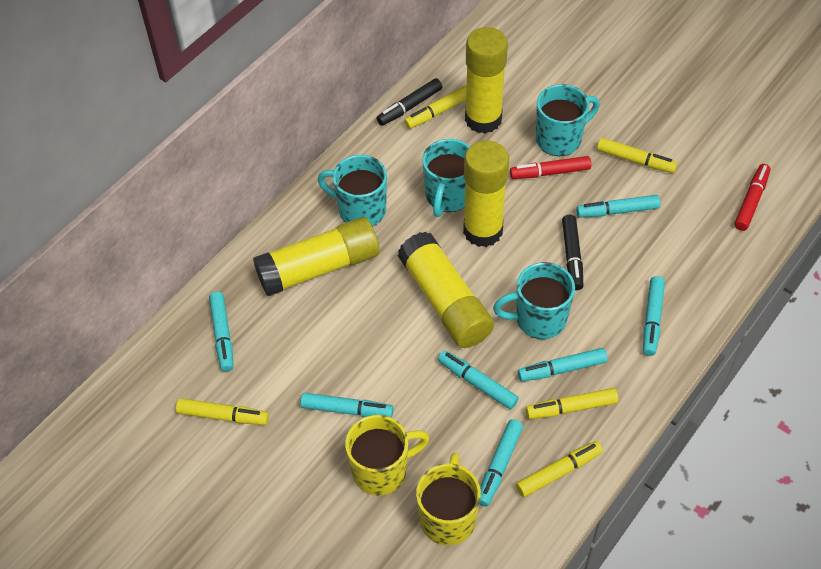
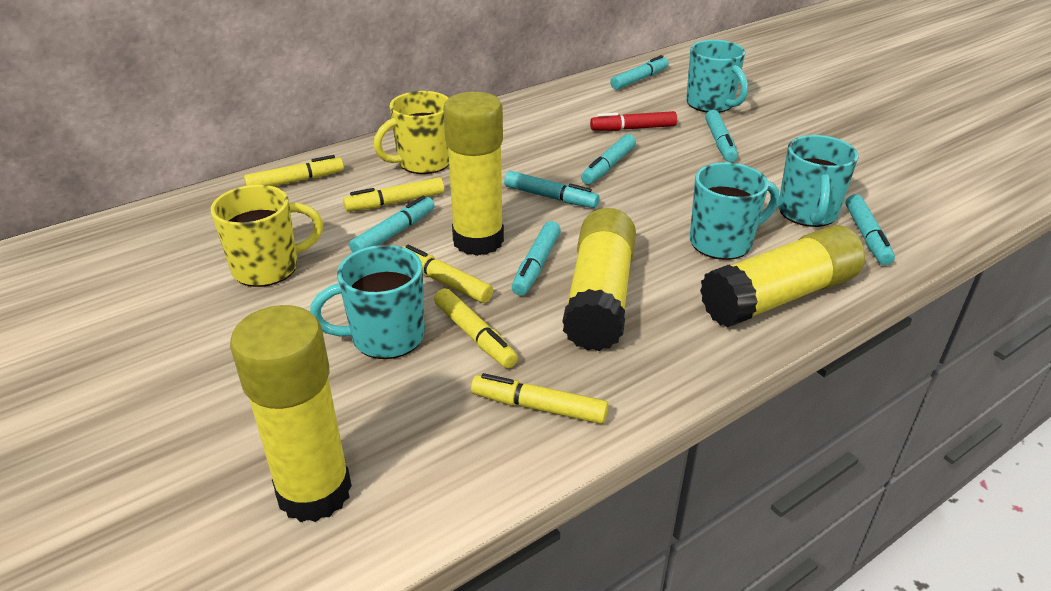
black marker: [376,78,442,126] [562,215,583,290] = 2 -> none = 0
red marker: [510,156,591,179] [734,164,771,231] = 2 -> [590,111,677,131] = 1

